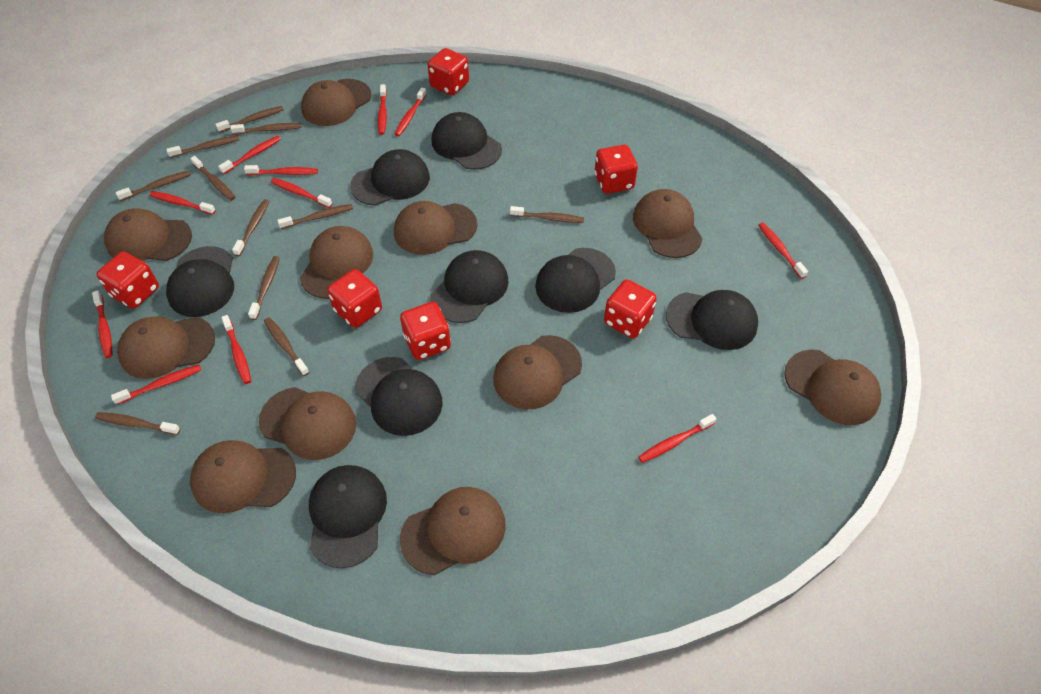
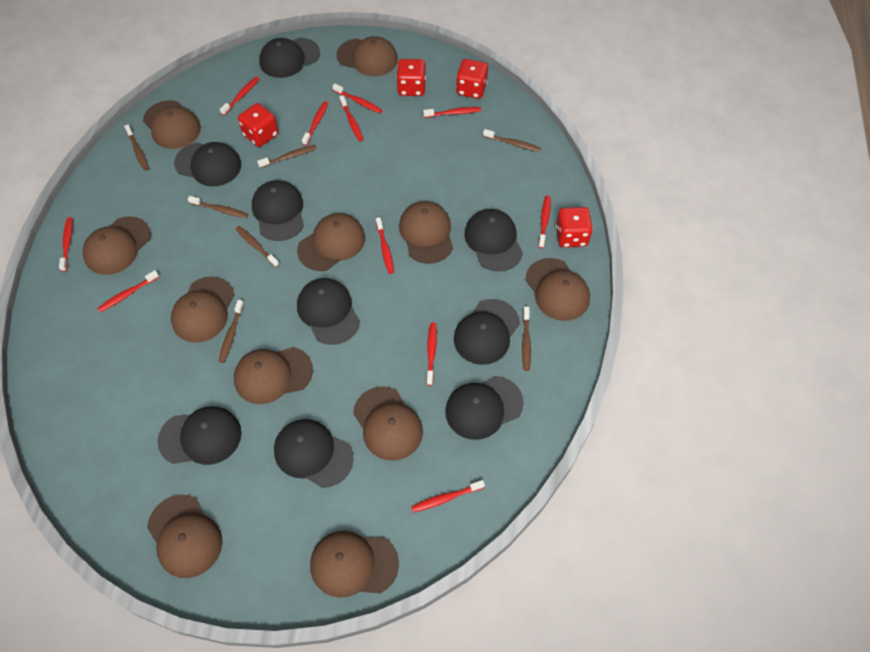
black cap: [166,246,234,317] [309,465,387,568] [350,149,430,206] [355,357,443,436] [430,250,509,323] [431,112,502,170] [535,248,616,313] [666,290,758,350] = 8 -> [157,407,242,465] [174,142,241,186] [252,180,304,241] [259,38,320,78] [274,419,354,488] [297,278,360,345] [445,376,524,440] [454,299,520,365] [464,209,523,272] = 9
brown toothbrush: [95,412,180,435] [116,170,191,201] [166,136,239,158] [190,156,235,201] [215,106,283,133] [230,123,302,135] [232,199,269,256] [248,256,280,320] [264,317,309,376] [277,204,353,229] [510,206,584,223] = 11 -> [124,125,149,171] [188,196,248,218] [219,300,244,363] [236,226,279,268] [257,145,317,168] [483,129,541,152] [522,307,531,371] = 7
red dice: [97,252,159,309] [327,269,382,328] [400,302,451,360] [428,48,469,95] [594,145,638,194] [604,280,657,338] = 6 -> [238,103,278,147] [396,59,426,96] [456,59,488,99] [556,207,593,247] = 4

